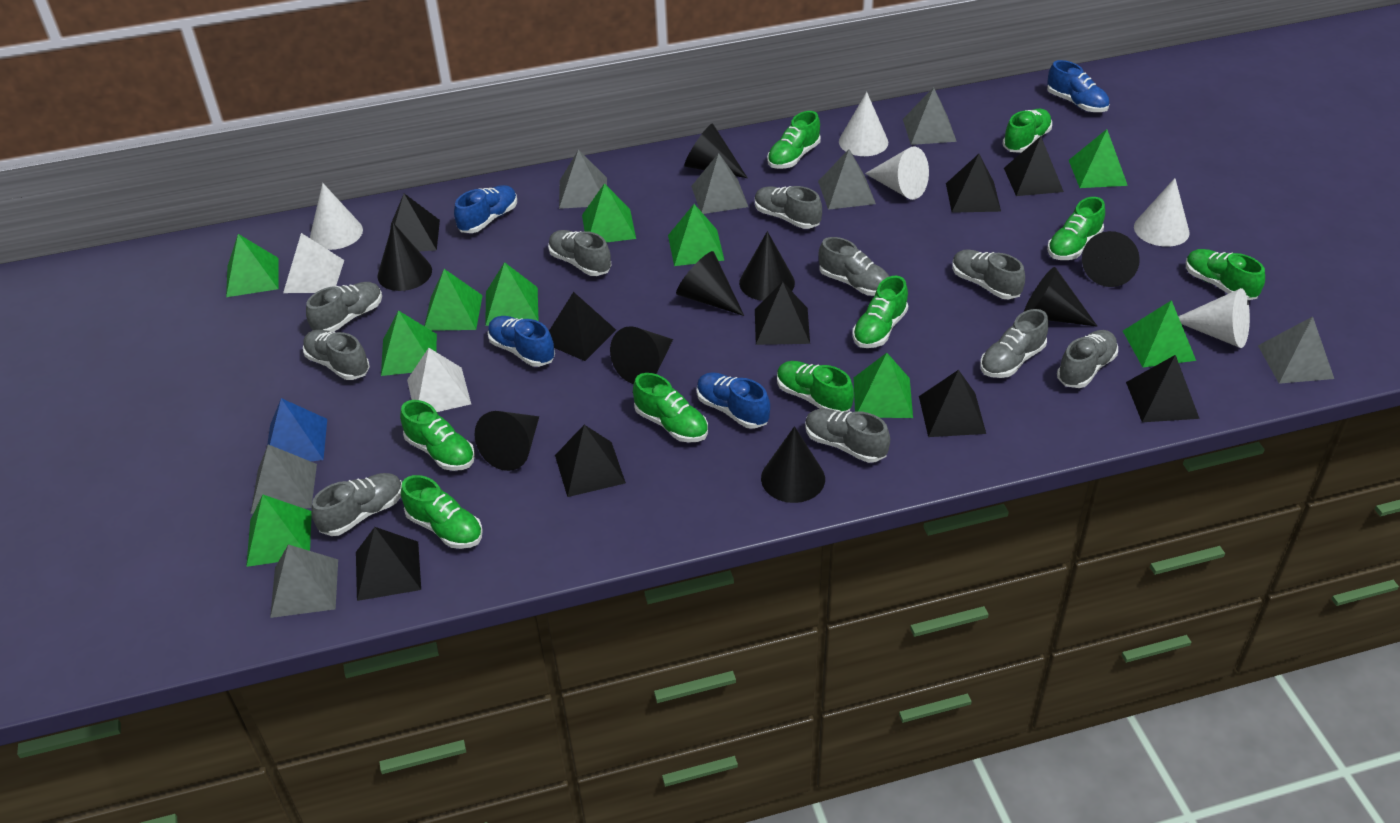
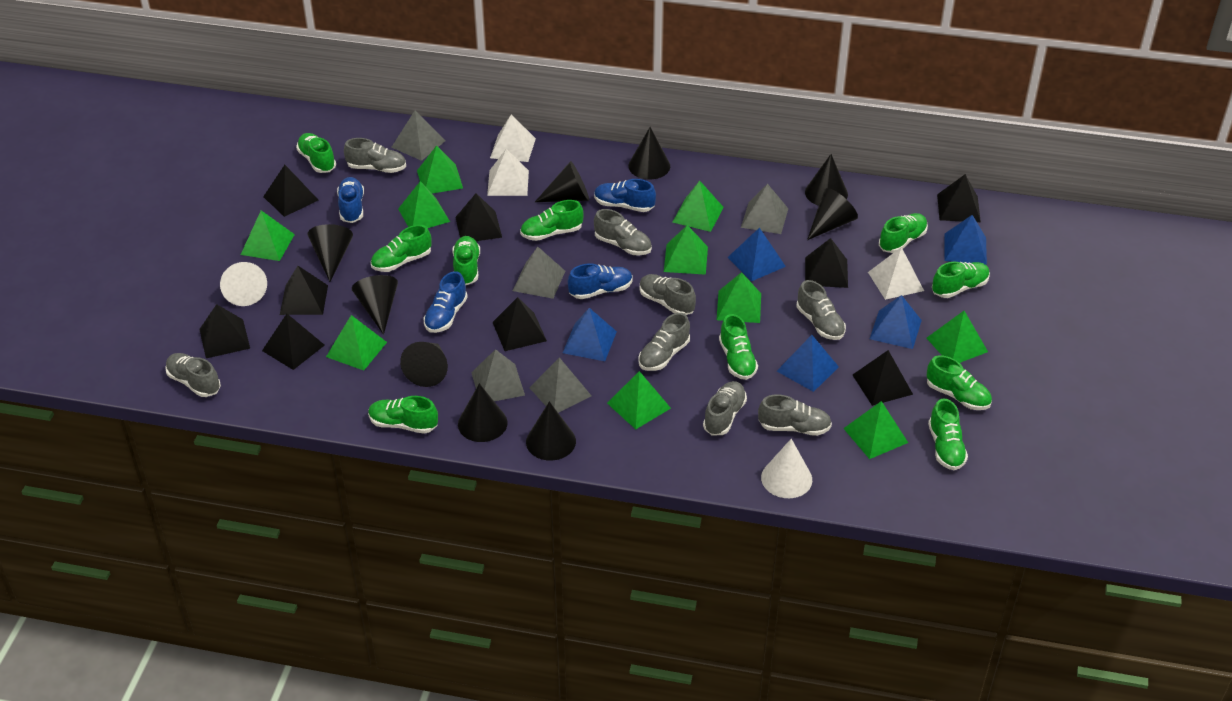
blue pyramid: [267,398,327,461] = 1 -> [563,308,617,361] [728,228,786,281] [777,335,839,392] [870,295,922,349] [944,215,987,265] = 5
green shoe: [400,400,475,471] [401,475,483,549] [633,373,708,443] [767,111,821,169] [777,361,854,412] [853,276,908,348] [1002,109,1052,153] [1047,197,1105,260] [1186,249,1265,300] = 9 -> [296,133,336,173] [368,396,438,434] [371,225,432,272] [452,236,480,285] [520,200,584,241] [719,314,758,380] [879,213,928,253] [927,355,992,410] [928,398,968,470] [932,262,990,298] = 10
grey pyramid: [251,444,317,514] [270,544,338,618] [559,150,607,209] [691,153,748,214] [818,149,876,210] [903,87,957,145] [1258,317,1334,384] = 7 -> [391,111,445,161] [471,349,525,401] [513,247,565,299] [529,357,592,413] [741,184,788,234] = 5
grey shoe: [303,330,370,380] [306,282,382,333] [311,473,402,536] [548,230,612,276] [755,186,822,229] [805,409,890,463] [819,237,890,296] [952,249,1025,300] [980,309,1049,378] [1057,330,1118,388] = 10 -> [165,353,221,397] [344,138,406,173] [594,209,652,255] [638,313,690,371] [640,274,696,315] [703,381,747,436] [758,395,832,436] [796,280,846,340] = 8
white cone: [310,183,363,250] [839,92,888,156] [865,147,929,200] [1134,178,1190,247] [1178,288,1250,348] = 5 -> [220,262,267,306] [761,439,812,498] = 2
white pyramid: [283,233,344,293] [407,348,471,412] = 2 -> [487,149,529,196] [490,115,536,162] [868,247,924,300] = 3

